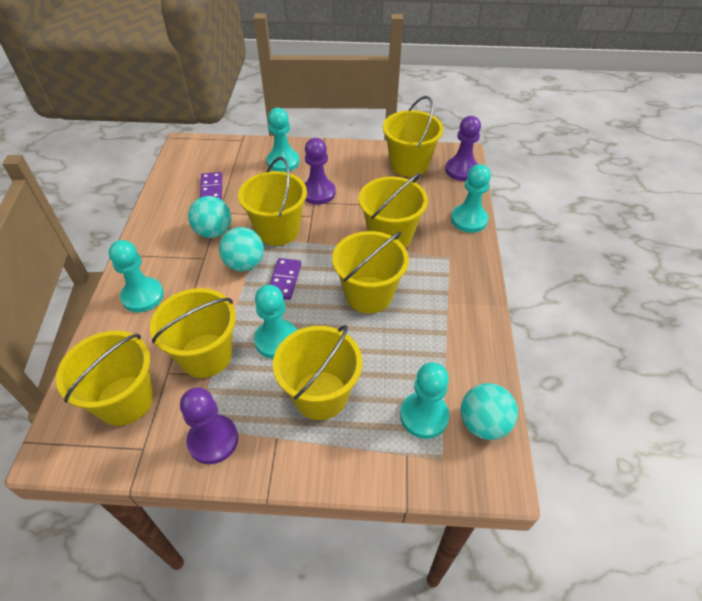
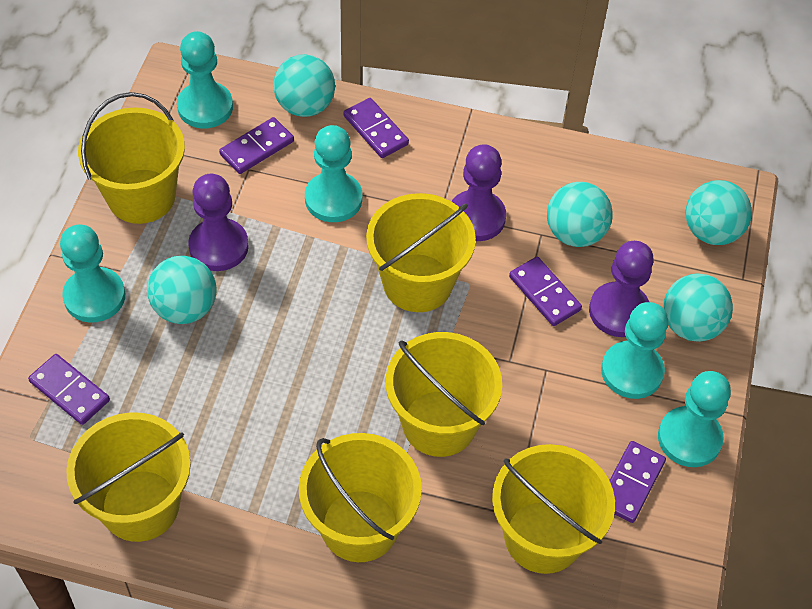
purple domino: [200,172,222,200] [269,258,301,300] = 2 -> [28,354,110,425] [219,117,294,174] [344,98,409,158] [509,257,582,326] [609,441,666,523] = 5
turquoise ball: [188,196,231,238] [219,227,264,271] [460,383,518,440] = 3 -> [147,256,217,324] [273,54,335,117] [547,182,613,247] [663,274,733,342] [685,180,752,245] = 5
yellow bucket: [56,331,153,426] [150,288,236,378] [238,157,307,246] [273,325,362,420] [332,231,409,314] [359,173,428,248] [383,96,444,177] = 7 -> [66,412,191,542] [78,92,185,224] [299,433,422,562] [366,193,476,312] [386,332,502,457] [492,444,615,574] = 6

